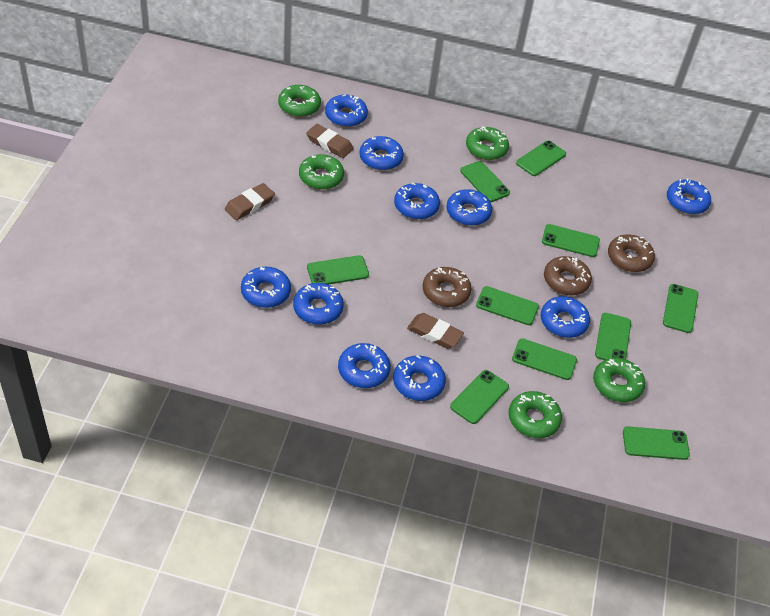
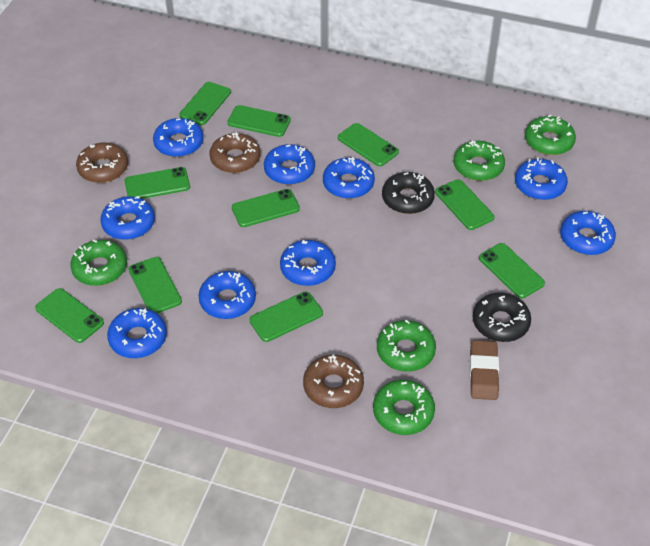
black donut: none = 0 -> [382,172,435,214] [472,293,531,342] = 2
blue donut: [241,267,291,308] [293,283,344,325] [325,94,368,127] [338,343,391,388] [359,136,404,170] [393,355,446,401] [394,183,440,219] [446,189,492,226] [541,296,590,338] [667,178,711,214] = 10 -> [100,196,155,240] [107,308,167,358] [153,118,204,157] [199,271,256,319] [264,144,315,185] [280,240,336,286] [323,157,375,199] [515,158,568,200] [560,211,616,255] = 9
brown eraser: [225,183,275,220] [306,124,353,158] [407,313,464,349] = 3 -> [470,340,499,400] = 1

